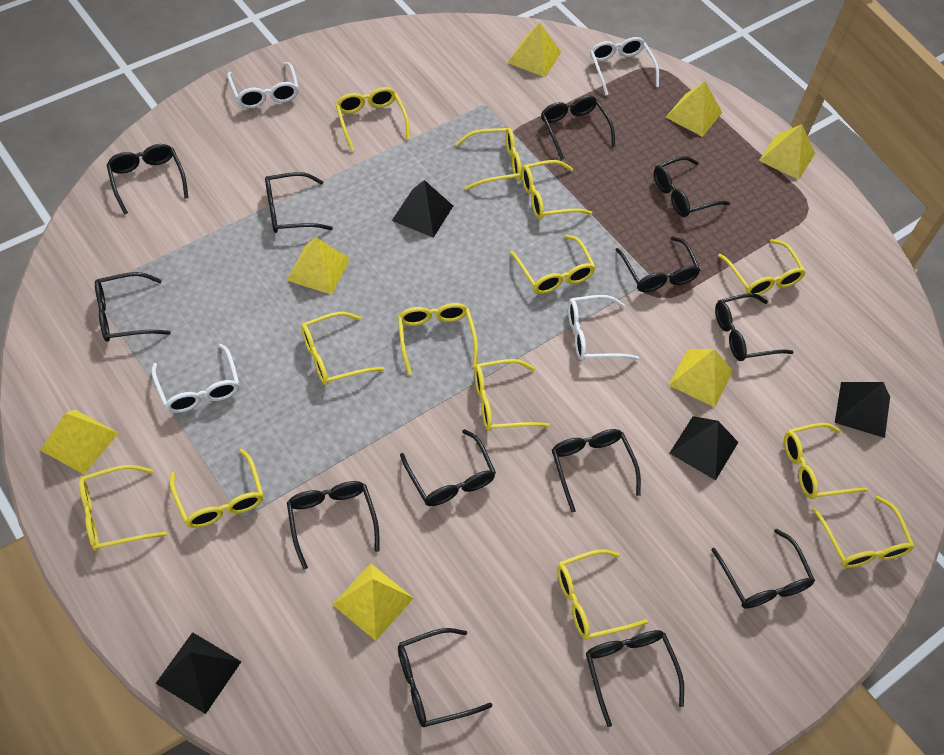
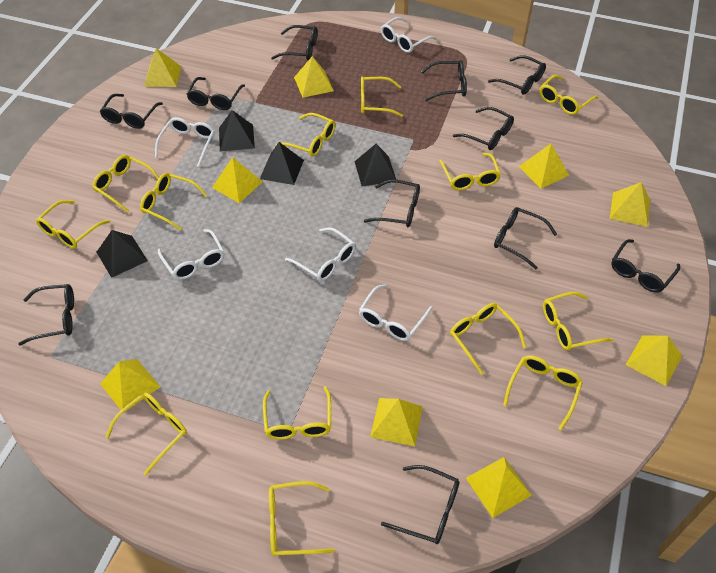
black glasses: [95,272,171,342] [107,144,188,215] [265,172,333,233] [287,481,380,570] [398,628,492,727] [400,429,496,506] [541,96,615,160] [552,429,641,512] [586,630,684,727] [616,236,700,292] [654,156,730,217] [711,529,815,609] [715,293,794,361] = 13 -> [18,284,74,346] [100,94,163,129] [186,77,245,110] [271,25,317,60] [364,179,420,227] [381,465,460,544] [421,60,467,101] [453,107,514,150] [488,55,546,95] [494,207,557,269] [611,239,680,293] = 11
white glasses: [151,343,239,413] [227,62,299,108] [568,295,639,361] [590,37,659,95] = 4 -> [155,117,215,167] [158,229,225,280] [285,227,356,281] [359,284,432,341] [381,17,437,53] = 5
yellow pyramid: [40,410,118,474] [287,237,350,295] [332,563,414,641] [507,23,561,77] [665,82,722,137] [669,349,733,407] [759,124,815,180] = 7 -> [100,359,161,411] [144,48,181,87] [212,157,263,203] [294,56,334,98] [370,398,423,446] [466,457,532,518] [519,144,569,188] [610,182,650,227] [626,335,682,386] = 9

